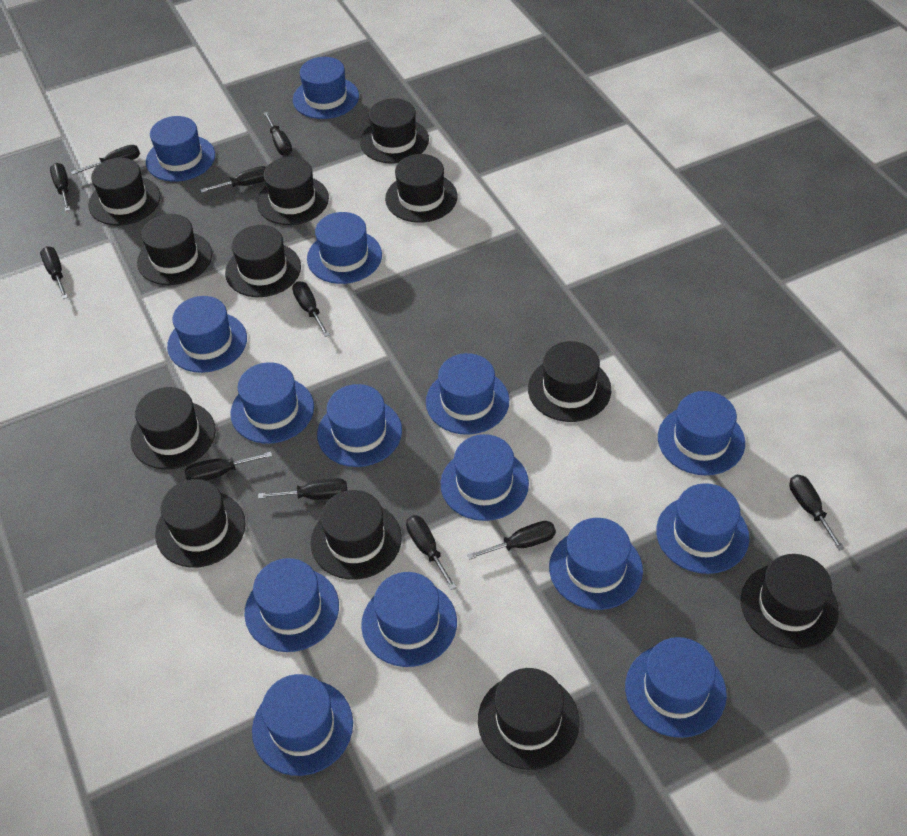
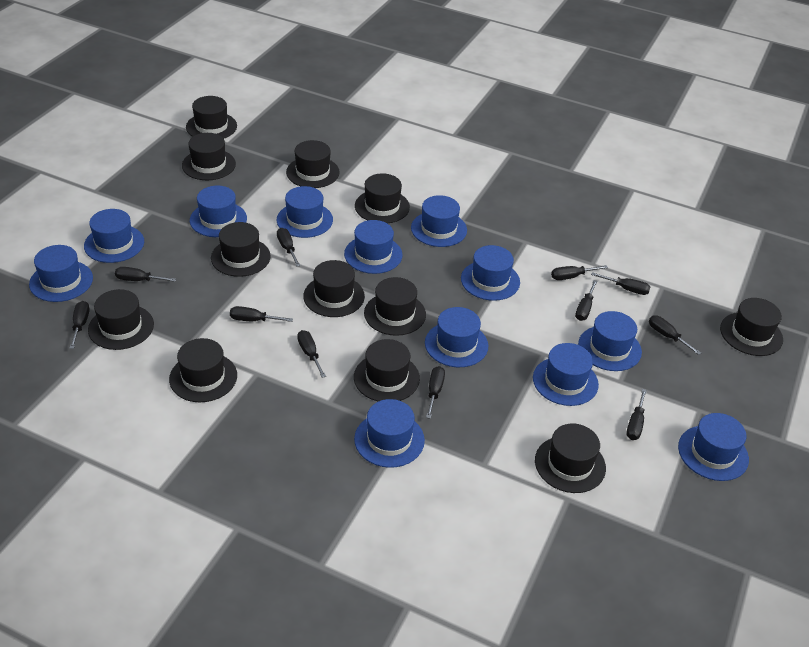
blue hat: [146,116,215,182] [167,296,247,373] [230,362,314,444] [244,558,339,652] [252,674,353,776] [293,57,359,119] [307,212,382,284] [317,384,402,467] [361,572,457,667] [426,353,509,435] [441,434,529,521] [549,518,643,610] [625,637,727,738] [656,483,749,574] [658,391,745,475] = 15 -> [29,245,93,302] [84,209,144,263] [190,186,247,237] [277,186,333,238] [344,220,403,274] [354,399,425,468] [411,195,467,247] [425,307,488,367] [461,245,520,301] [533,343,599,406] [578,311,642,371] [678,413,749,481] = 12

